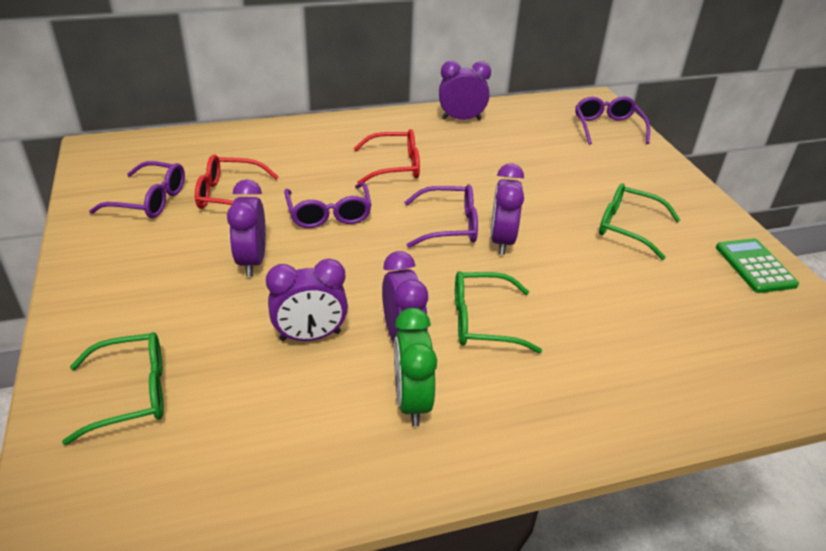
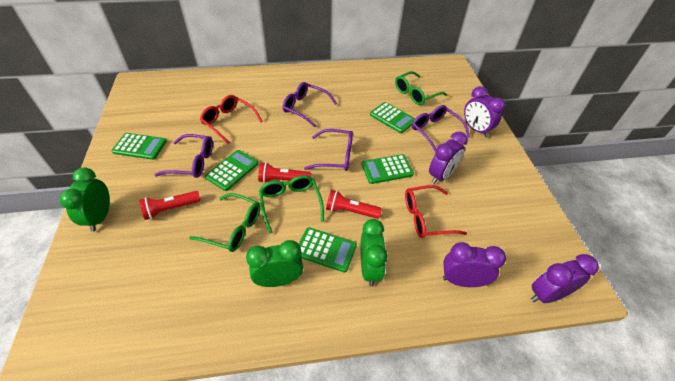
green calculator: [716,238,799,293] = 1 -> [111,133,167,160] [205,150,258,191] [299,227,357,273] [362,154,414,184] [370,102,415,133] = 5
green clock: [394,308,437,426] = 1 -> [60,167,110,232] [246,240,303,287] [361,219,388,287] = 3
purple clock: [227,179,266,277] [266,259,348,341] [382,251,428,343] [439,61,491,120] [491,163,524,255] = 5 -> [429,132,468,184] [443,242,506,287] [464,86,505,137] [531,254,599,303] = 4
red flashlight: none = 0 -> [139,191,201,220] [258,162,311,183] [326,190,382,219] = 3

